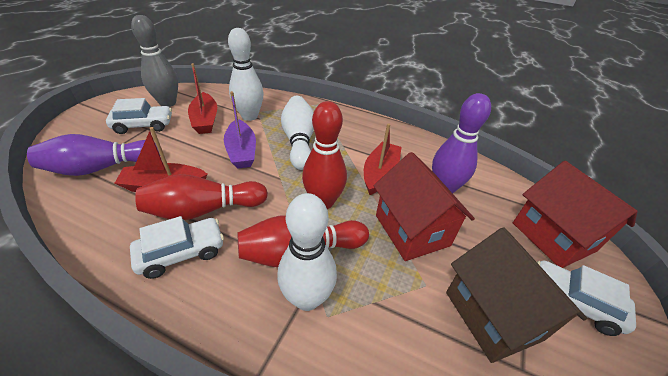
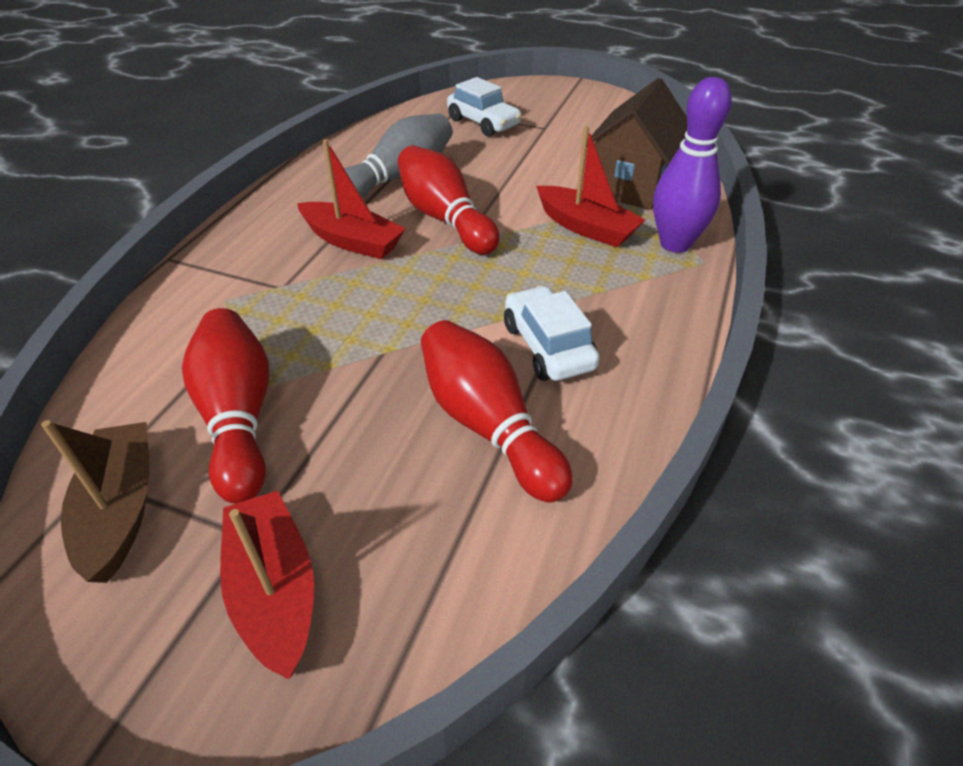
brown boat: none = 0 -> [41,420,150,583] = 1
purple boat: [224,91,256,169] = 1 -> none = 0
purple bowling pin: [27,134,160,176] [432,93,491,193] = 2 -> [653,77,732,253] = 1
red house: [374,152,475,261] [513,161,638,268] = 2 -> none = 0
white bowling pin: [228,28,264,121] [277,193,337,311] [281,96,314,170] = 3 -> none = 0
white car: [106,98,172,134] [130,216,224,279] [537,260,636,336] = 3 -> [447,77,522,137] [504,285,600,381] = 2

